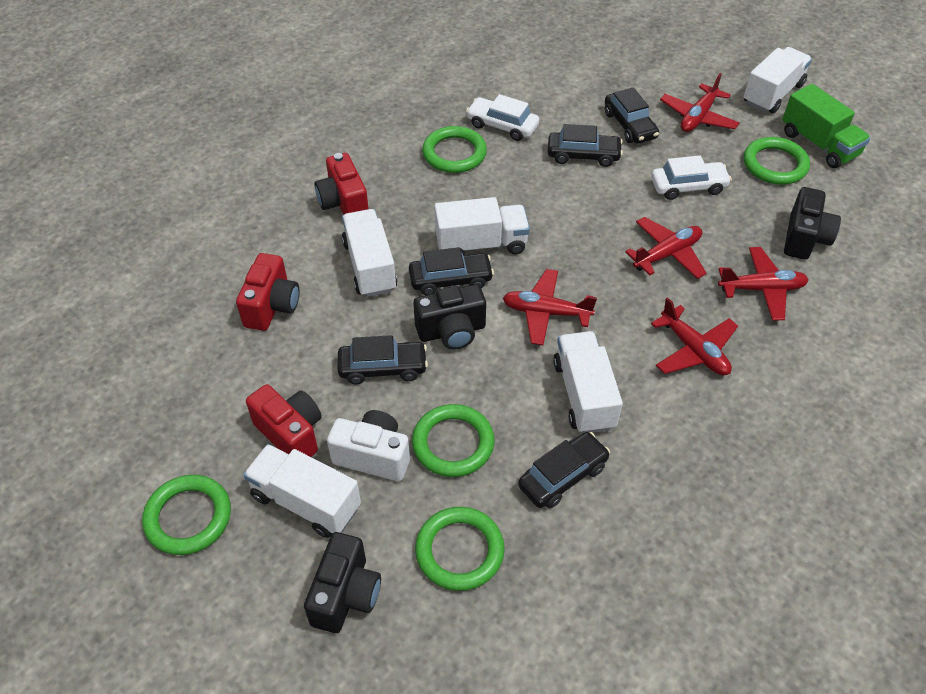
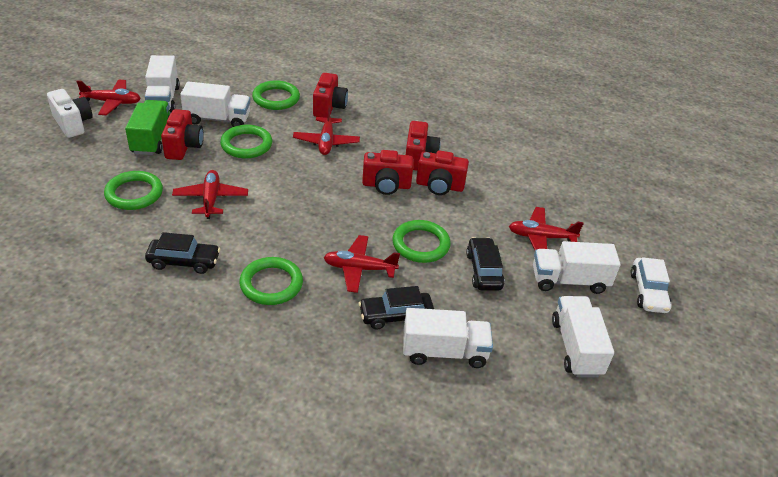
black camera: [304,532,381,633] [414,285,486,349] [784,187,841,260] = 3 -> none = 0
black car: [338,335,428,384] [409,247,494,295] [518,432,610,508] [548,124,623,167] [605,87,659,144] = 5 -> [145,232,220,274] [359,286,434,330] [466,237,505,291] = 3
red camera: [236,253,299,331] [246,384,322,457] [314,153,369,215] = 3 -> [161,109,204,160] [313,73,348,118] [362,150,413,195] [406,121,441,170] [416,150,469,195] = 5
white car: [466,94,539,141] [651,155,732,200] = 2 -> [631,257,671,313] = 1

